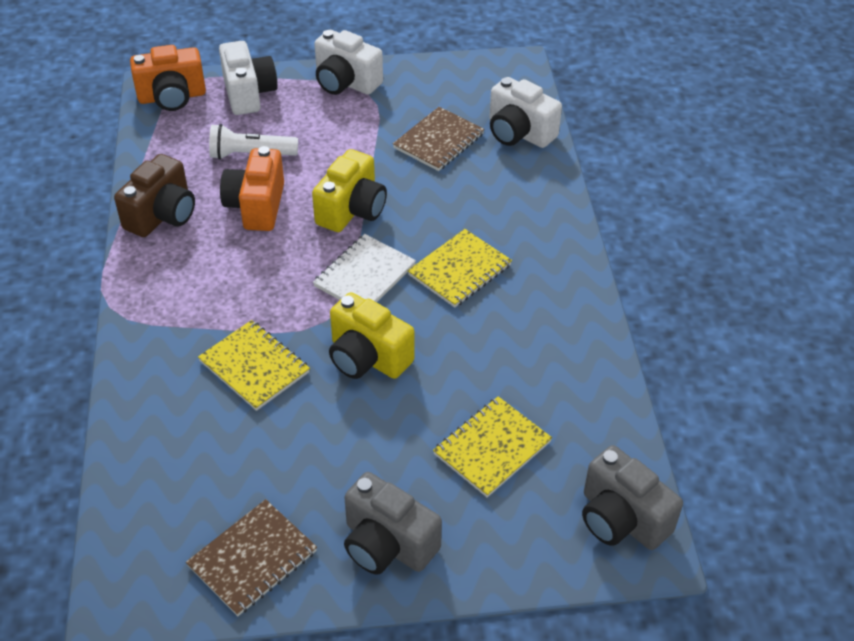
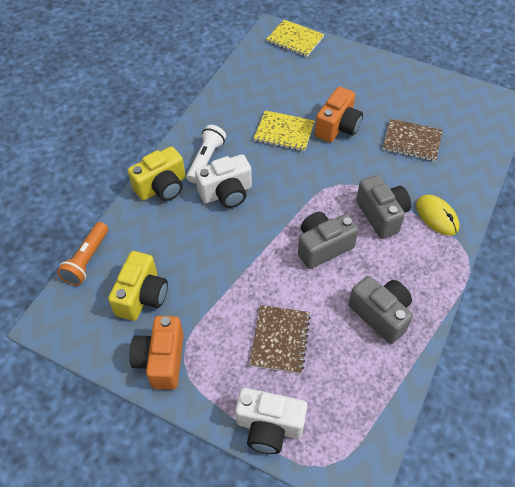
brown camera: [114,154,195,237] = 1 -> none = 0
grey camera: [344,472,442,575] [582,445,683,550] = 2 -> [298,212,359,269] [348,276,413,344] [356,175,411,239] = 3
orange flashlight: none = 0 -> [57,222,108,286] = 1
white camera: [219,41,278,115] [314,30,383,95] [489,77,562,148] = 3 -> [195,154,252,208] [235,388,307,454] = 2
white notebook: [313,234,416,302] = 1 -> none = 0
yellow mouse: none = 0 -> [416,195,459,236] = 1
yellow notebook: [198,320,310,411] [408,229,512,308] [433,396,552,497] = 3 -> [254,110,315,152] [266,20,324,57] = 2

